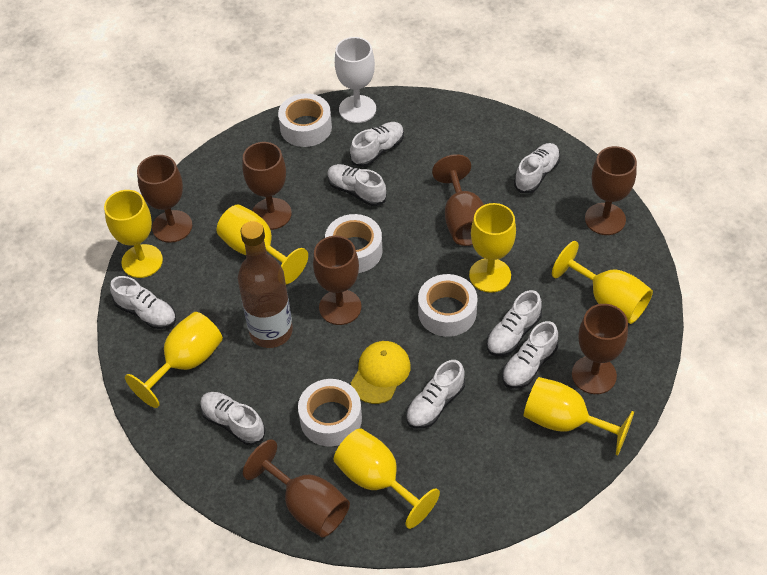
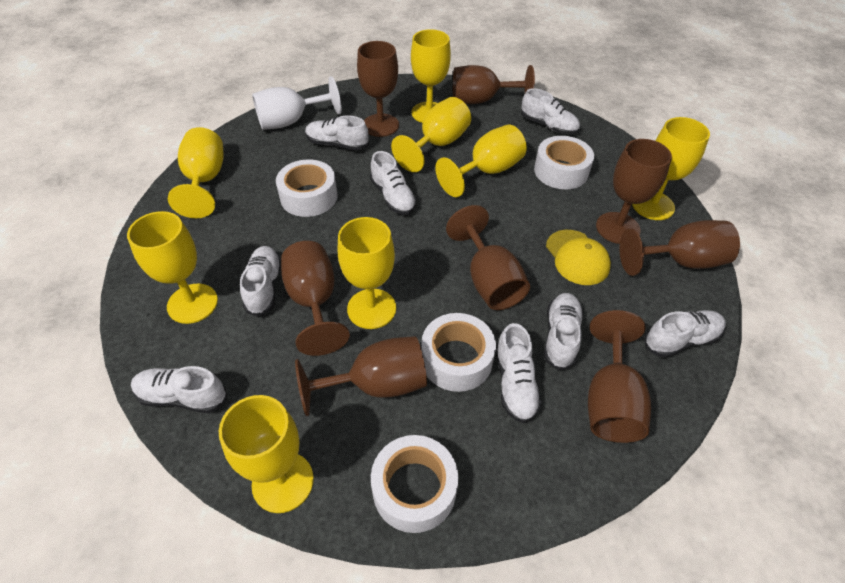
brown bottle: [238,221,293,348] = 1 -> none = 0
brown goblet: [137,155,192,243] [243,142,292,230] [243,439,350,537] [313,236,361,325] [432,154,484,246] [572,304,628,394] [585,146,637,235] = 7 -> [281,241,350,356] [295,336,427,416] [357,41,399,137] [446,205,530,310] [453,65,535,104] [588,310,651,443] [596,139,672,244] [619,220,740,276] = 8
yellow goblet: [104,190,163,278] [125,312,223,408] [217,205,308,285] [334,428,440,529] [469,203,516,293] [524,377,634,456] [552,241,653,324] = 7 -> [127,211,218,324] [168,127,224,218] [219,395,314,513] [338,217,396,329] [391,97,471,172] [411,29,451,123] [435,124,527,197] [632,117,710,220] = 8

